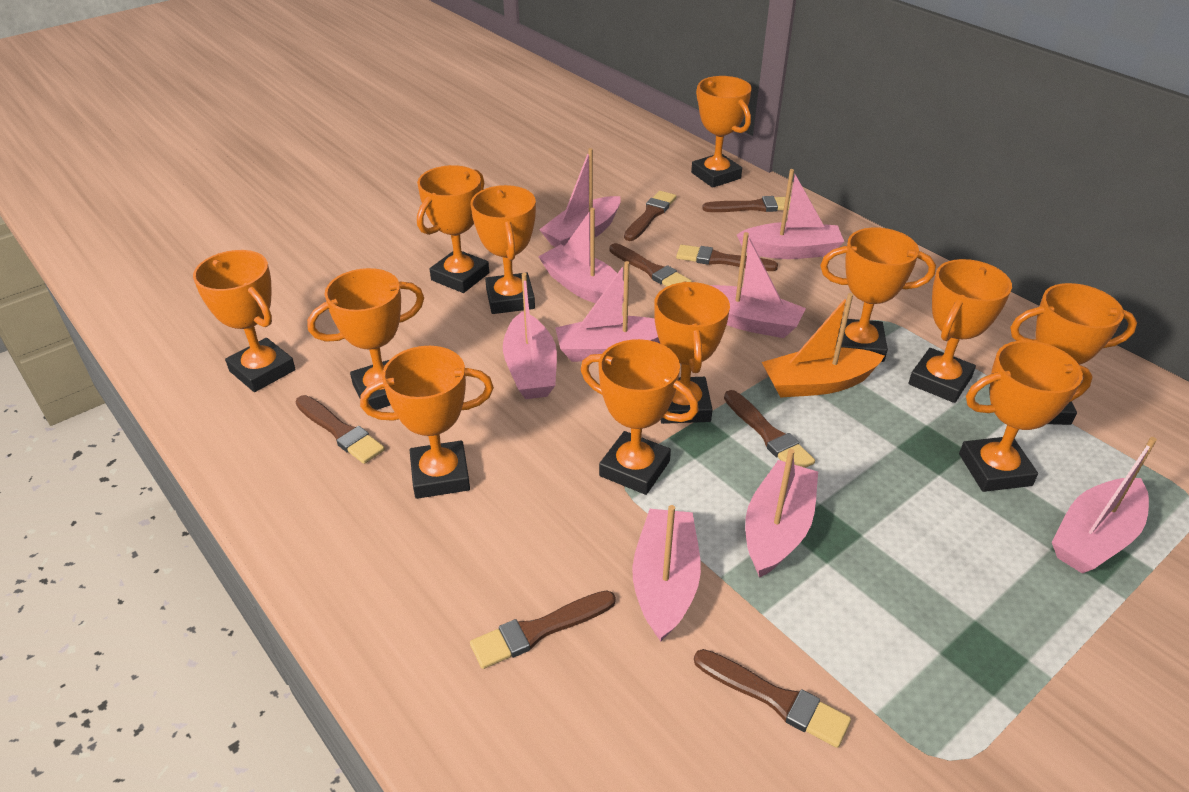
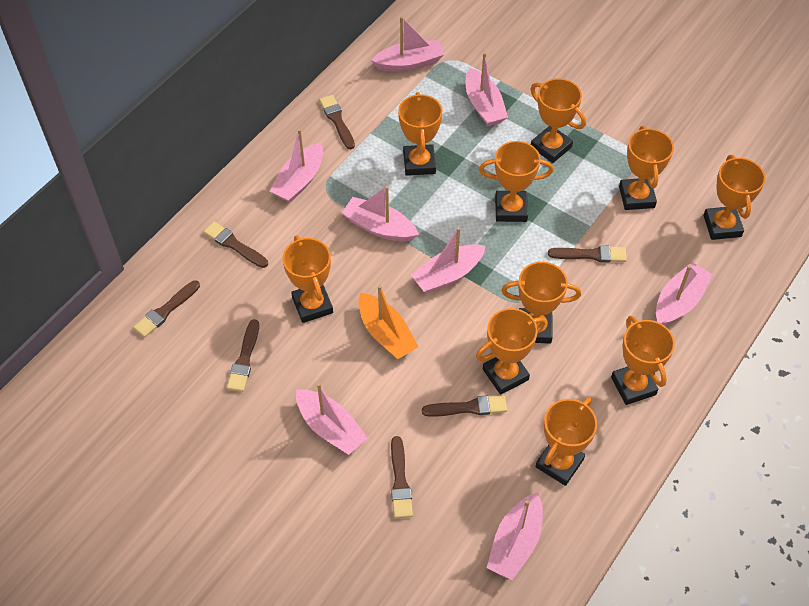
brown brush: [295,395,385,464] [470,590,616,669] [609,243,692,286] [624,191,676,241] [676,245,778,271] [694,649,851,748] [702,196,791,212] [724,390,815,468] = 8 -> [133,280,200,338] [203,222,268,268] [227,319,259,392] [319,95,355,149] [391,436,413,518] [422,395,507,417] [548,245,627,262] = 7
orange trophy: [193,250,296,392] [307,268,424,410] [360,346,494,499] [417,165,489,293] [471,185,536,314] [581,339,699,495] [654,282,730,424] [691,76,752,188] [820,227,936,362] [908,259,1012,403] [959,340,1093,492] [1010,283,1137,425] = 12 -> [283,235,333,323] [398,92,442,176] [476,308,545,395] [479,141,553,222] [501,262,581,344] [531,78,586,163] [535,398,597,486] [611,316,675,405] [619,126,674,210] [703,155,766,240] = 10
pink boat: [503,273,557,399] [538,208,624,303] [539,148,621,247] [555,261,660,362] [632,505,701,642] [710,232,806,338] [737,169,844,259] [745,449,818,578] [1052,437,1157,574] = 9 -> [270,129,323,203] [296,383,368,455] [342,186,419,242] [371,16,444,72] [411,227,486,293] [466,52,508,126] [487,493,543,580] [656,262,713,325] = 8

